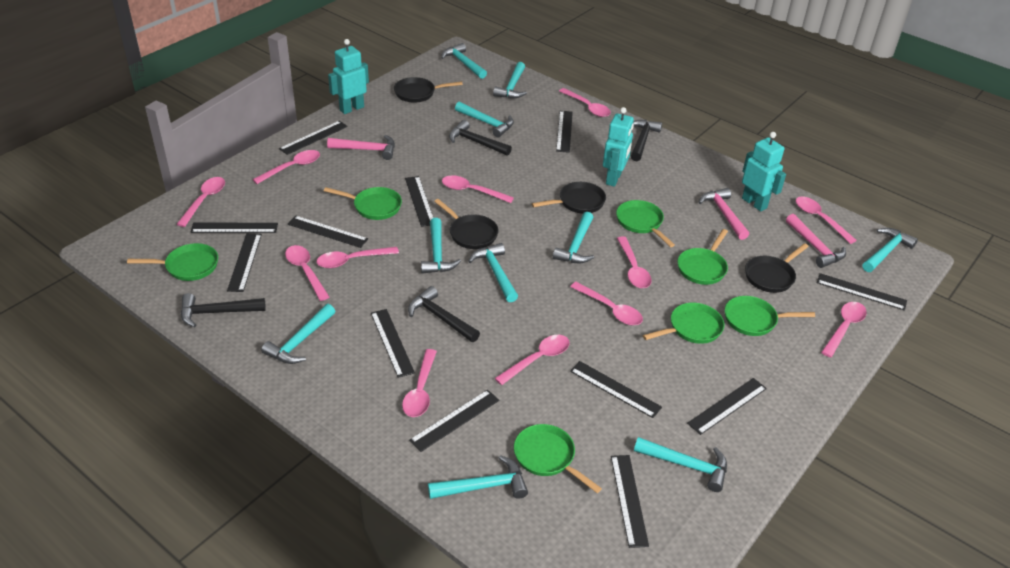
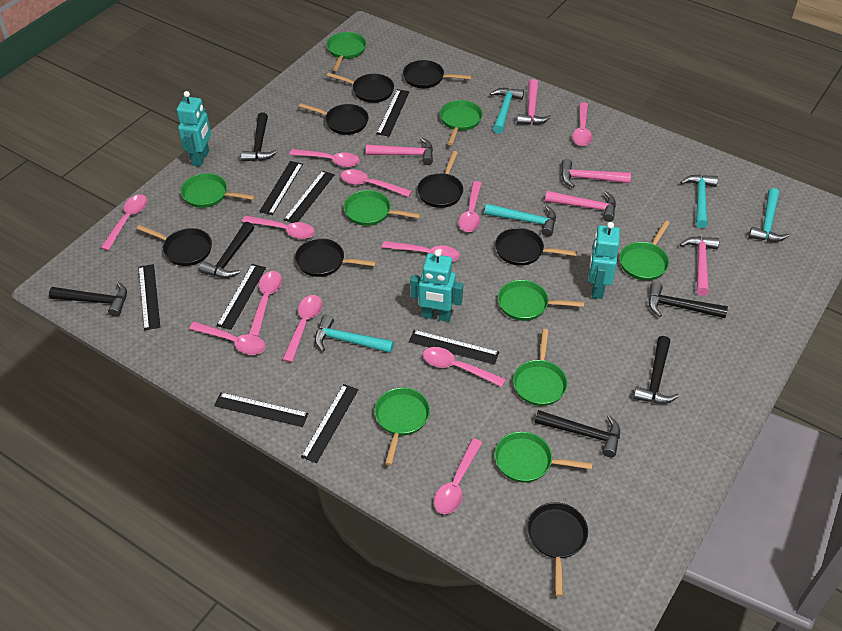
black hammer: [181,293,266,328] [408,286,480,342] [449,120,512,156] [631,120,662,161] = 4 -> [49,282,127,317] [199,222,254,278] [241,112,277,162] [535,410,620,457] [633,336,679,404] [648,282,728,318] = 6
black pan: [394,77,463,103] [434,199,499,249] [532,182,606,214] [745,243,809,293] = 4 -> [137,225,212,266] [295,238,376,277] [299,103,369,135] [327,72,394,103] [403,60,472,88] [417,151,463,208] [495,228,577,266] [527,502,588,597] = 8
black ruler: [190,223,278,233] [227,233,262,292] [279,121,348,155] [288,216,368,248] [371,309,415,378] [405,176,433,227] [409,390,499,452] [556,111,573,153] [570,361,662,418] [611,455,649,548] [687,378,767,435] [817,273,907,311] = 12 -> [138,264,160,330] [214,392,309,427] [217,264,266,330] [259,161,303,215] [284,171,335,223] [301,384,358,463] [377,89,409,137] [409,330,499,365] = 8
green pan: [127,243,218,281] [324,187,402,220] [514,424,602,493] [616,200,675,247] [643,303,724,344] [677,229,728,285] [725,296,815,336] = 7 -> [181,173,255,208] [327,32,366,71] [344,190,421,226] [374,387,430,465] [440,100,483,145] [495,431,592,483] [498,280,584,321] [513,329,568,406] [620,221,670,281] = 9
pink hammer: [327,135,395,160] [699,188,749,240] [786,214,846,268] = 3 -> [366,138,433,165] [517,79,551,125] [545,191,616,222] [561,159,631,188] [679,236,719,296] = 5
turquoise hammer: [261,304,335,364] [421,218,461,274] [428,455,528,499] [441,43,487,79] [455,102,514,138] [468,243,518,302] [493,62,527,98] [553,212,594,263] [634,437,727,492] [862,228,918,272] = 10 -> [315,315,394,353] [485,204,556,237] [490,88,524,134] [680,175,718,228] [749,188,789,242] = 5

